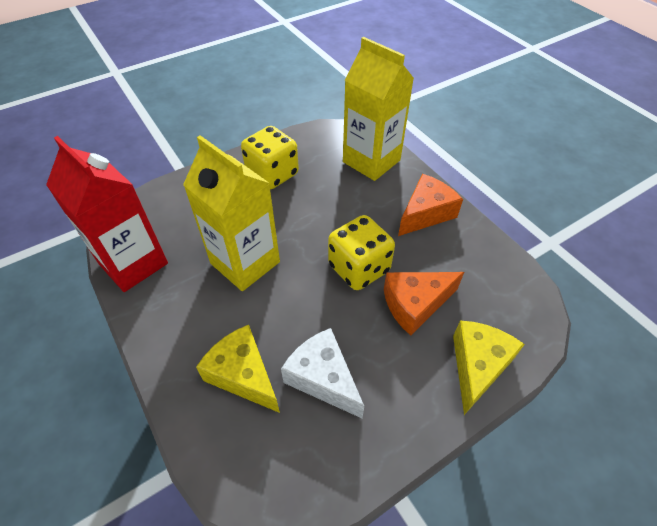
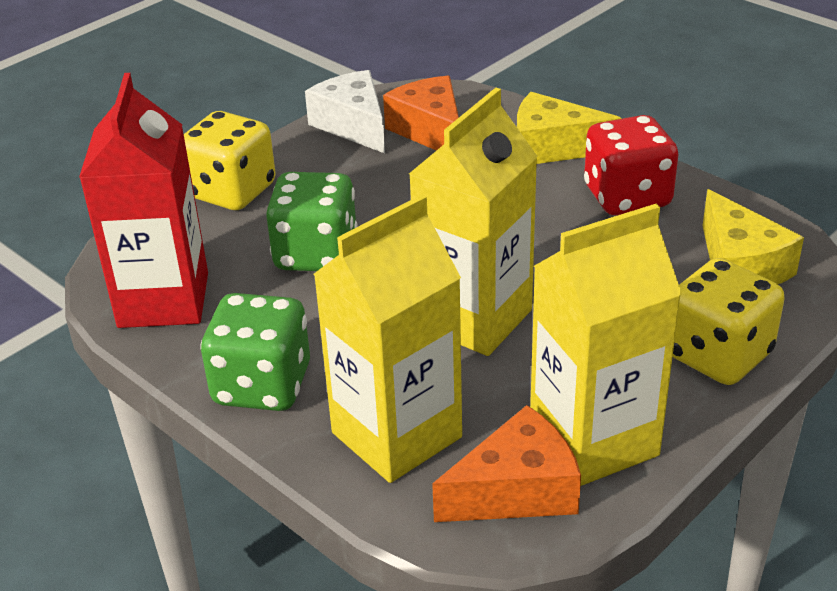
green dice: none = 0 -> [201,293,310,411] [266,172,357,271] = 2
red dice: none = 0 -> [584,115,678,215] = 1
yellow carton: [183,135,280,291] [343,37,414,181] = 2 -> [313,194,462,483] [409,88,538,356] [530,204,682,486] = 3

